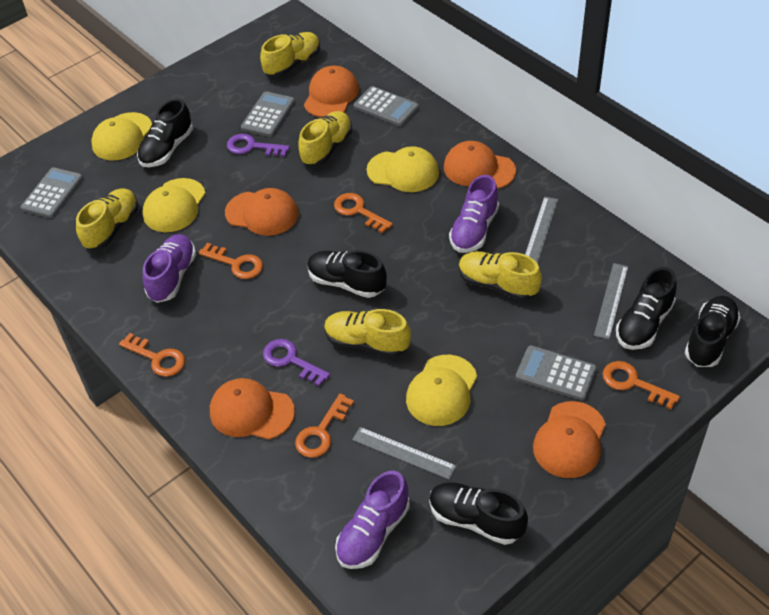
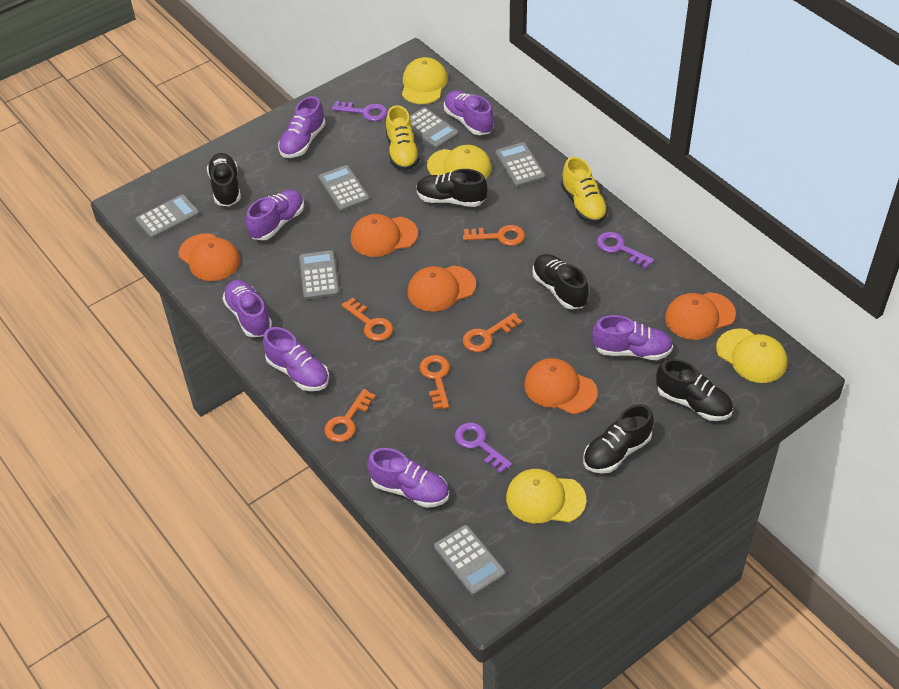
grey calculator: [21,167,83,218] [241,91,295,137] [354,86,419,127] [516,345,597,401] = 4 -> [136,194,200,239] [299,250,339,299] [318,165,370,211] [410,107,459,149] [434,525,506,595] [495,142,546,187] = 6
grey ruler: [352,427,457,480] [525,197,558,263] [594,263,628,339] = 3 -> none = 0
purple key: [227,134,290,157] [263,339,330,386] = 2 -> [332,101,387,121] [455,422,512,473] [597,232,654,269] = 3
purple shoe: [143,234,196,303] [335,471,410,569] [449,175,499,253] = 3 -> [222,280,272,337] [246,190,304,240] [263,327,329,391] [278,96,326,158] [367,448,449,508] [444,91,494,135] [592,315,673,360] = 7
yellow shoe: [76,188,138,250] [260,32,320,77] [298,111,352,166] [324,309,411,357] [459,251,542,301] = 5 -> [386,105,420,170] [561,157,608,223] = 2

